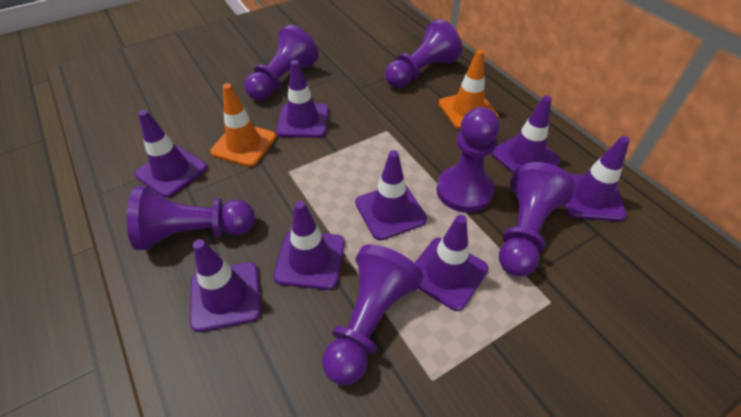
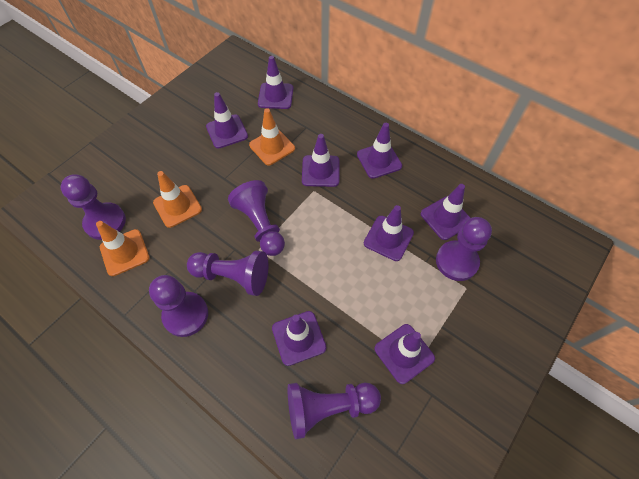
orange traffic cone: [210,83,276,167] [439,50,499,129] = 2 -> [96,221,150,276] [153,171,202,228] [249,108,295,165] = 3

